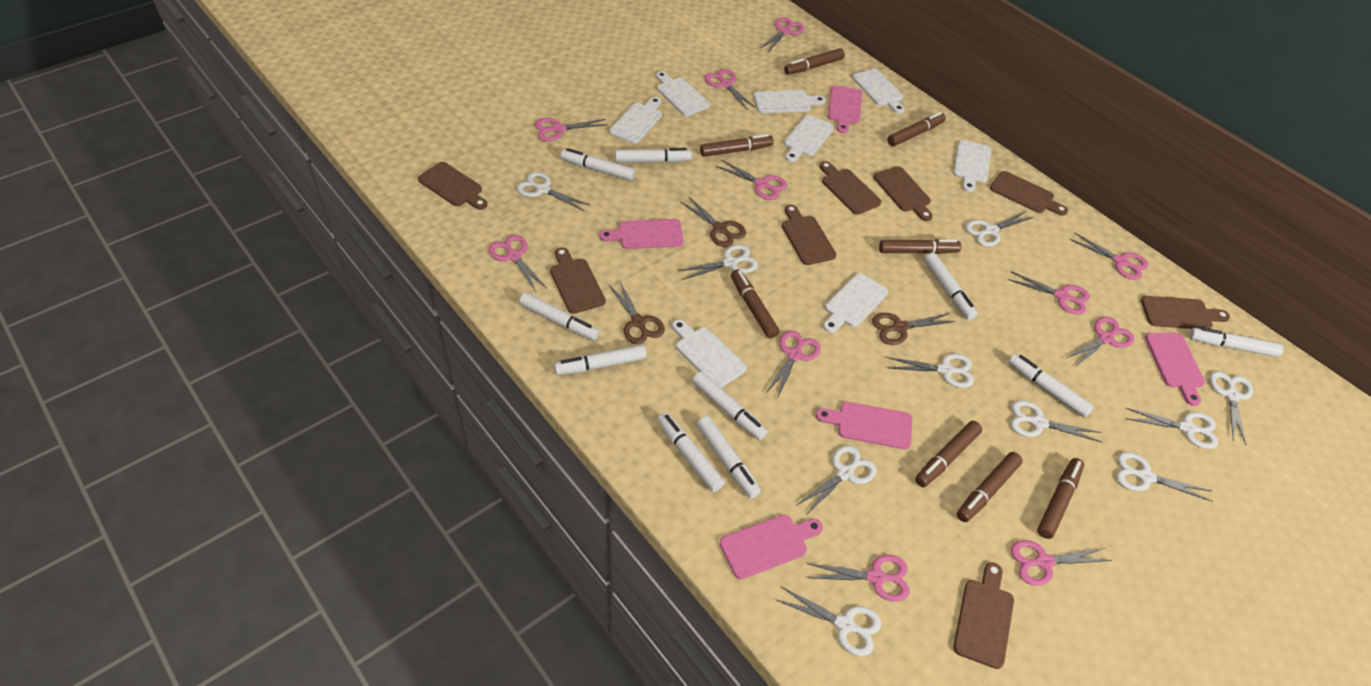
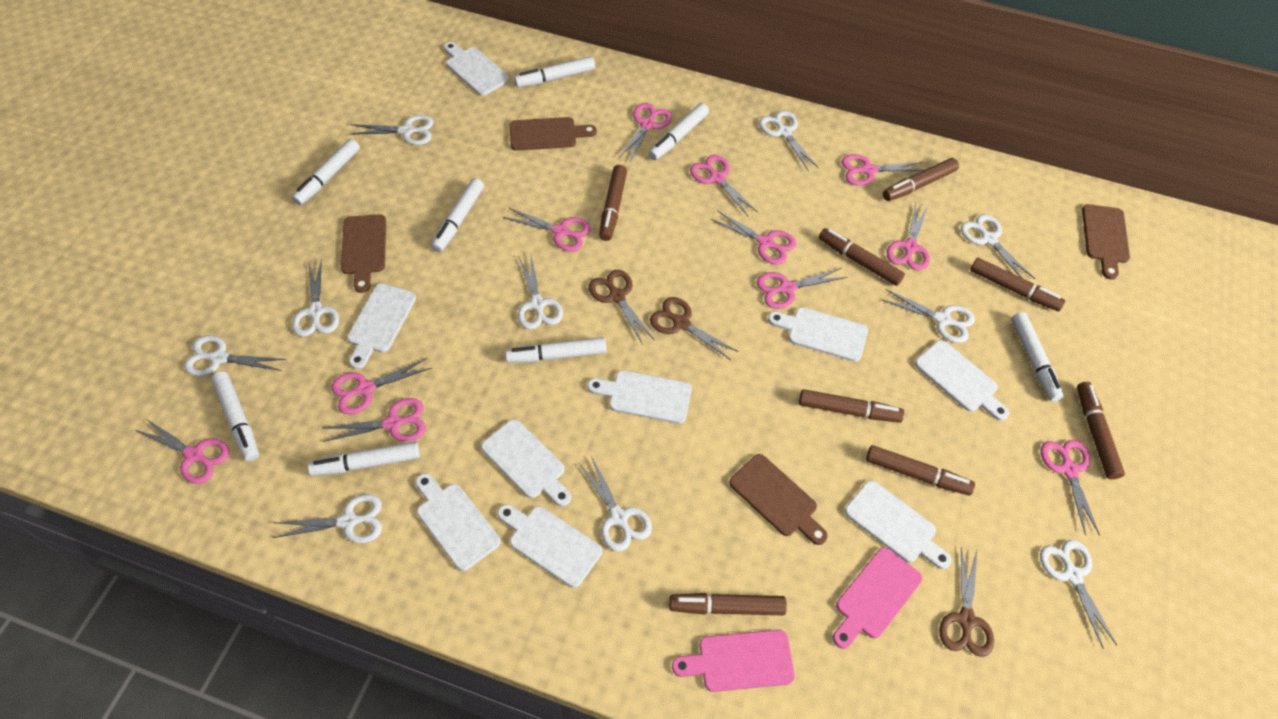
brown cutting board: [418,162,488,210] [550,247,606,314] [782,204,836,265] [819,161,881,215] [873,166,933,221] [953,562,1014,669] [990,171,1068,216] [1141,296,1230,329] = 8 -> [341,214,386,293] [510,117,597,151] [729,454,828,545] [1082,204,1130,280] = 4
pink cutting board: [599,219,684,249] [720,515,823,579] [816,402,912,449] [828,86,862,133] [1145,333,1205,406] = 5 -> [672,630,795,692] [833,547,922,649] = 2
white cutting board: [609,97,662,144] [656,71,710,116] [672,320,747,388] [754,90,826,113] [784,115,834,162] [823,273,888,333] [852,69,905,114] [953,140,991,192] = 8 -> [347,283,416,369] [416,473,501,571] [444,42,509,96] [481,419,571,506] [498,504,602,588] [588,370,692,424] [768,307,868,362] [845,480,952,569] [915,340,1009,421] = 9
white marker: [519,292,599,340] [554,344,647,375] [561,148,635,181] [615,148,692,162] [657,413,725,492] [692,372,768,440] [697,416,761,498] [924,253,978,320] [1008,353,1094,418] [1189,327,1284,357] = 10 -> [211,371,259,461] [292,139,360,205] [308,441,420,476] [431,178,484,252] [505,337,607,363] [514,56,595,88] [648,103,709,160] [1011,312,1064,402] = 8

